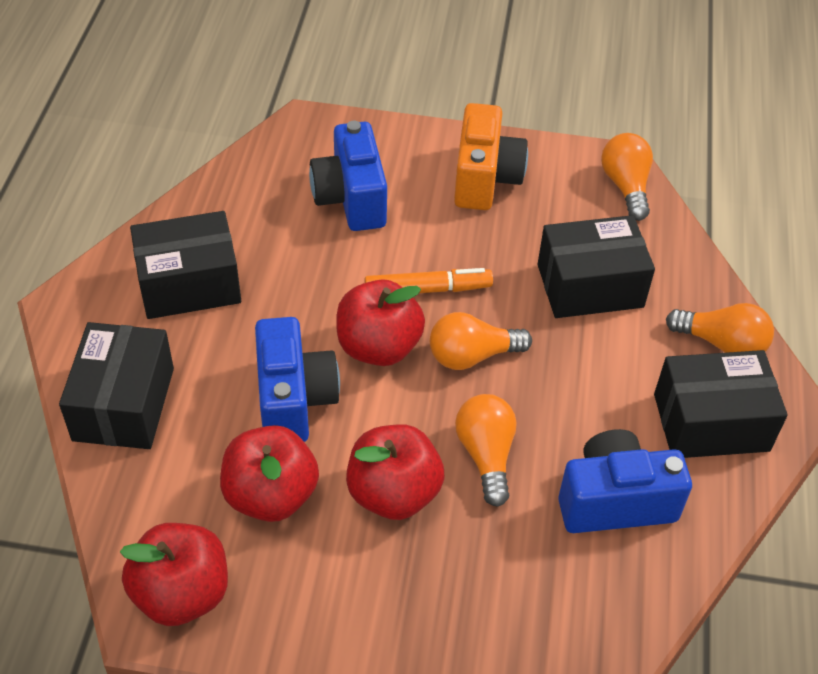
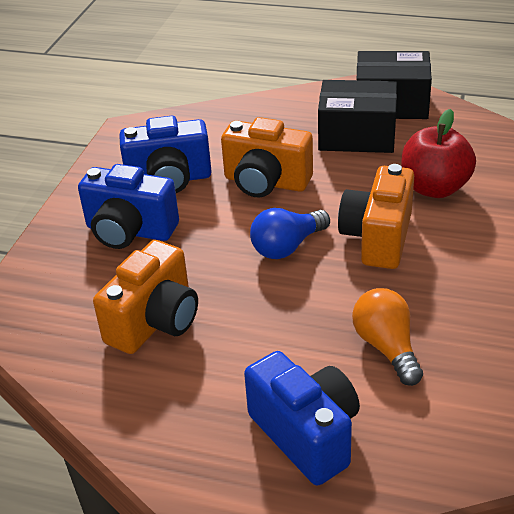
black box: [59,322,174,449] [130,211,241,319] [537,215,655,318] [654,350,788,458] = 4 -> [318,80,397,153] [357,51,432,119] = 2
blue light bulb: none = 0 -> [250,208,330,259] = 1
orange camera: [454,103,528,210] = 1 -> [93,240,198,354] [221,117,313,198] [338,164,414,269] = 3
orange light bulb: [430,312,532,370] [455,394,517,507] [601,133,653,221] [666,303,774,353] = 4 -> [352,288,423,386] = 1
orange marker: [365,268,493,293] = 1 -> none = 0
red apple: [120,523,228,626] [220,425,319,522] [336,279,425,366] [346,424,444,520] = 4 -> [402,109,476,198] = 1

